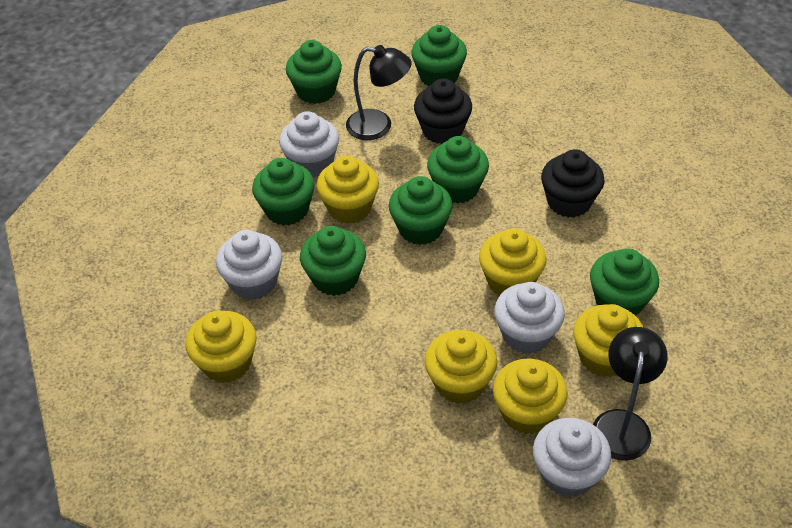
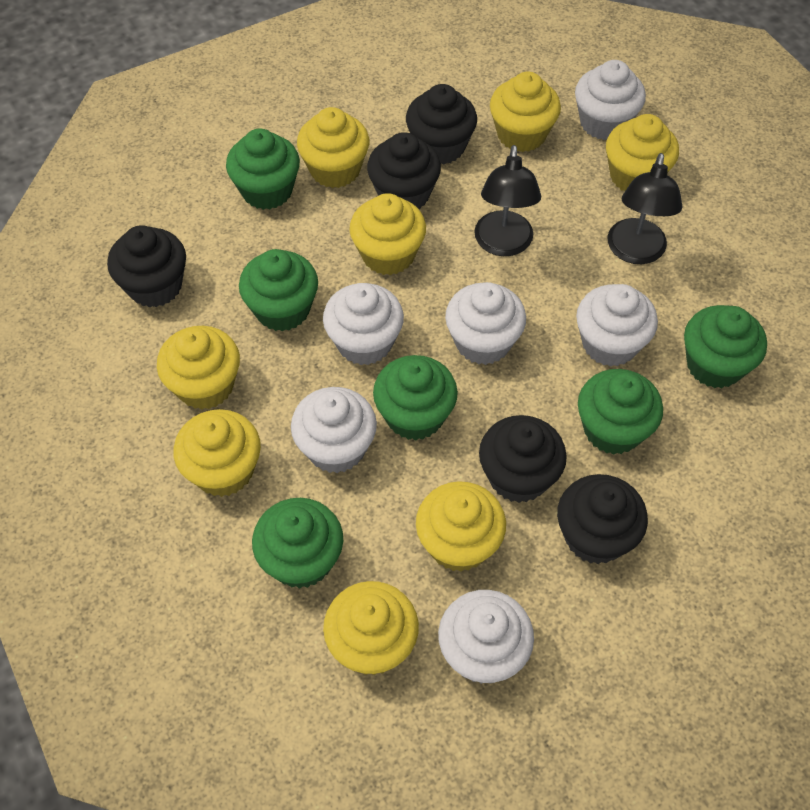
black cupcake: [414,78,472,144] [541,149,605,218] = 2 -> [107,225,186,308] [367,132,441,209] [406,84,477,165] [479,415,567,503] [557,474,648,564] = 5
green cupcake: [252,158,315,226] [286,40,342,104] [300,226,366,296] [389,176,453,245] [411,25,467,86] [427,136,489,204] [590,248,659,316] = 7 -> [226,129,300,210] [239,249,318,332] [252,498,343,589] [373,355,458,441] [578,369,663,455] [684,305,767,388] = 6
white cupcake: [216,230,282,300] [279,111,339,178] [494,282,565,354] [533,418,611,497] = 4 -> [291,387,377,473] [323,283,404,365] [438,590,534,684] [445,282,526,365] [575,60,646,140] [576,284,658,367] = 6
yellow cupcake: [186,311,257,383] [316,156,379,224] [425,330,497,404] [479,228,546,296] [493,358,568,434] [573,304,643,377] = 6 -> [157,326,240,410] [173,409,261,497] [297,107,369,188] [323,581,419,675] [349,193,426,275] [416,481,506,572] [490,71,561,152] [606,114,679,191] = 8

